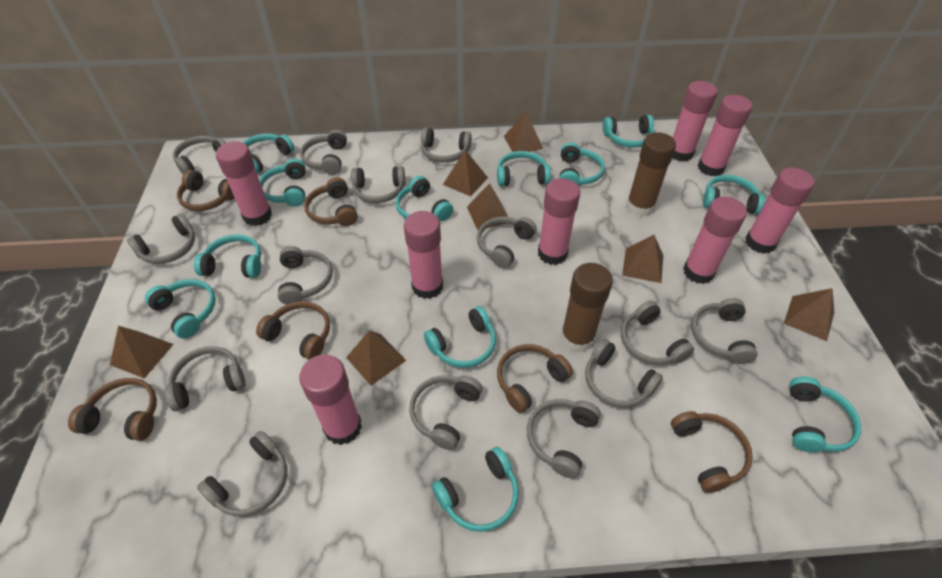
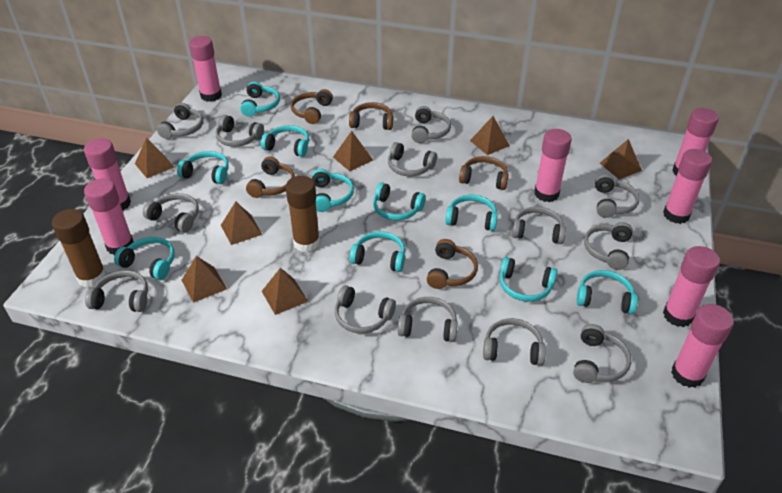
brown headphones: [68,378,157,441] [177,170,235,211] [256,301,330,360] [304,177,358,226] [497,344,573,413] [671,411,753,493] = 6 -> [246,156,295,198] [291,89,333,124] [349,102,393,130] [427,239,478,289] [459,156,509,190] = 5
grey headphones: [127,213,195,264] [165,346,245,411] [173,136,226,174] [197,431,287,517] [278,246,333,305] [300,130,347,175] [351,166,405,203] [409,375,482,450] [421,128,472,163] [477,217,537,268] [527,399,601,478] [585,339,663,408] [621,301,694,365] [691,298,757,364] = 14 -> [85,270,148,312] [143,193,199,233] [157,103,203,139] [216,115,264,147] [335,285,396,334] [388,142,437,176] [398,297,458,342] [411,106,451,143] [483,318,546,366] [512,207,566,244] [573,324,631,383] [584,222,633,270] [595,174,640,218] = 13
turquoise headphones: [145,279,216,339] [194,234,261,278] [243,134,294,174] [259,159,306,207] [396,176,453,221] [424,306,496,368] [432,447,519,532] [497,151,551,186] [559,142,605,185] [603,115,654,148] [703,175,765,215] [790,376,861,452] = 12 -> [114,237,175,280] [177,151,229,184] [240,81,280,117] [261,125,309,157] [312,169,354,212] [350,231,405,272] [373,182,426,220] [445,195,498,231] [500,257,557,302] [577,270,638,314] = 10

